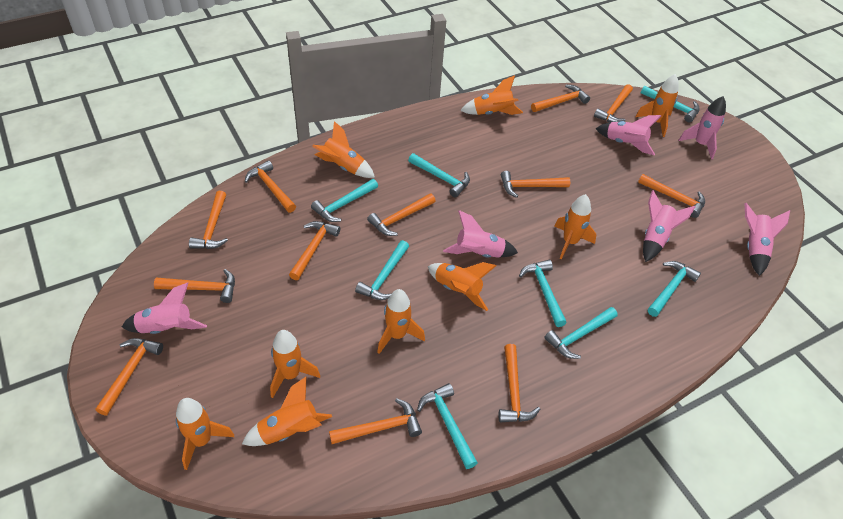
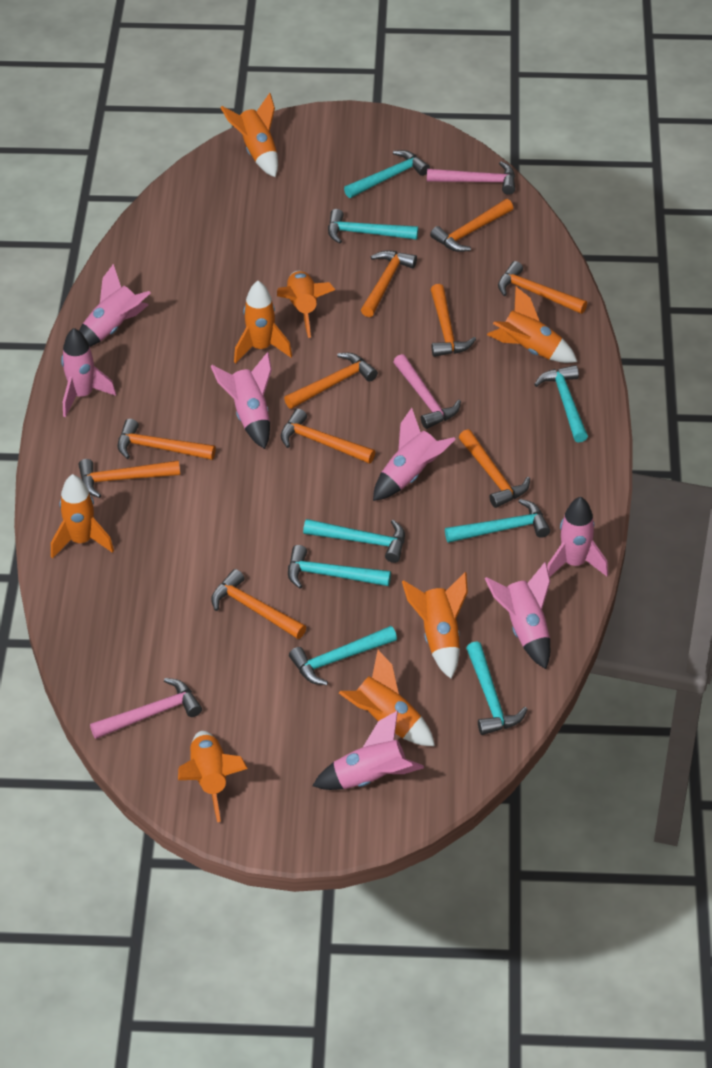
orange hammer: [95,338,163,416] [154,269,235,303] [189,191,228,249] [245,160,296,213] [289,221,340,280] [329,398,422,444] [367,193,435,236] [498,344,540,423] [501,171,570,198] [531,85,590,112] [594,84,633,122] [638,174,705,218] = 12 -> [79,459,180,498] [117,419,216,460] [211,569,306,639] [281,409,375,464] [284,353,378,409] [361,250,417,317] [430,199,513,252] [431,284,476,357] [459,429,530,508] [498,261,587,314] = 10
orange rocket: [176,398,234,470] [242,376,332,446] [270,330,320,398] [312,121,375,178] [377,289,425,354] [428,262,496,311] [460,75,523,115] [554,194,596,259] [635,74,679,137] = 9 -> [51,474,114,558] [178,731,248,822] [220,93,278,177] [234,281,292,363] [277,271,335,338] [339,650,435,746] [402,572,468,679] [487,287,577,363] = 8
pink hammer: none = 0 -> [90,678,202,739] [393,354,461,429] [427,161,515,195] = 3
pink rocket: [122,283,207,334] [443,210,518,258] [595,115,661,155] [643,190,695,262] [679,96,726,159] [745,203,790,276] = 6 -> [61,328,116,417] [79,264,151,347] [211,352,272,449] [313,711,424,790] [373,408,456,501] [485,562,550,669] [547,497,608,577] = 7

